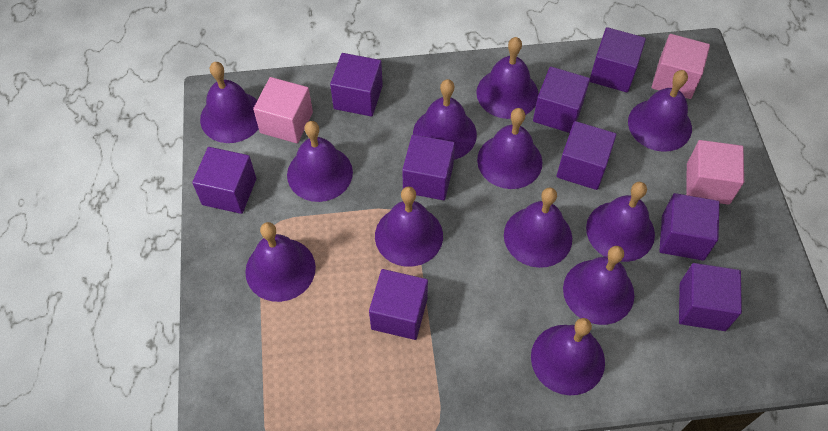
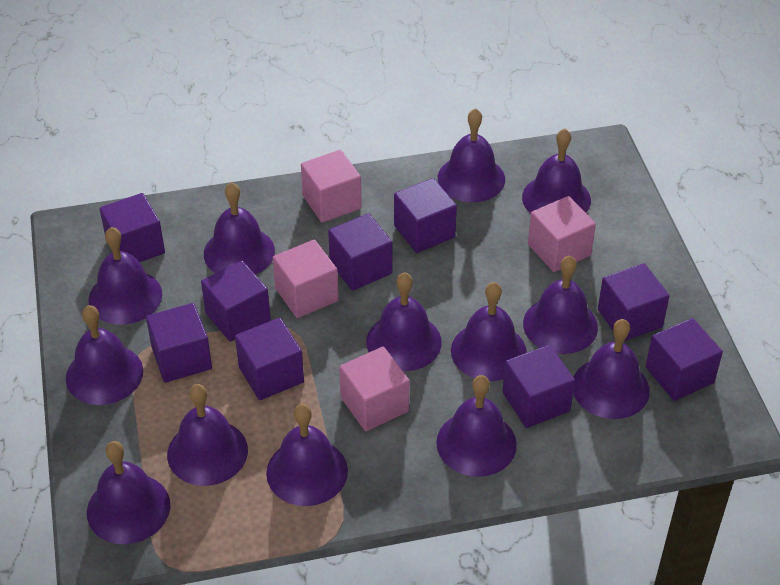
pink cube: [253,77,313,143] [652,34,710,99] [686,140,744,205] = 3 -> [273,240,339,318] [301,150,362,223] [339,347,409,431] [528,196,596,272] = 4
purple bell: [200,62,259,143] [245,222,316,302] [287,121,353,202] [375,187,443,267] [413,79,477,160] [476,37,539,119] [477,108,542,189] [504,187,572,268] [531,318,605,395] [563,246,634,325] [586,182,655,262] [628,70,692,152] = 12 -> [66,305,143,405] [87,441,170,544] [88,227,162,325] [167,384,248,486] [204,182,275,275] [266,404,348,506] [366,272,442,371] [436,375,517,477] [438,108,505,202] [451,282,527,381] [522,129,591,213] [523,256,598,354] [573,319,650,419] = 13

